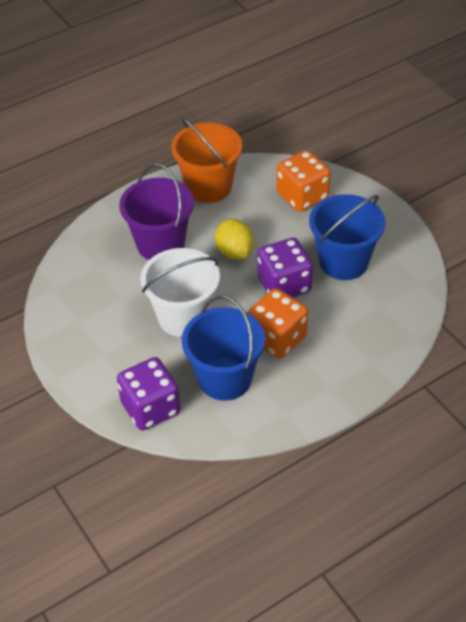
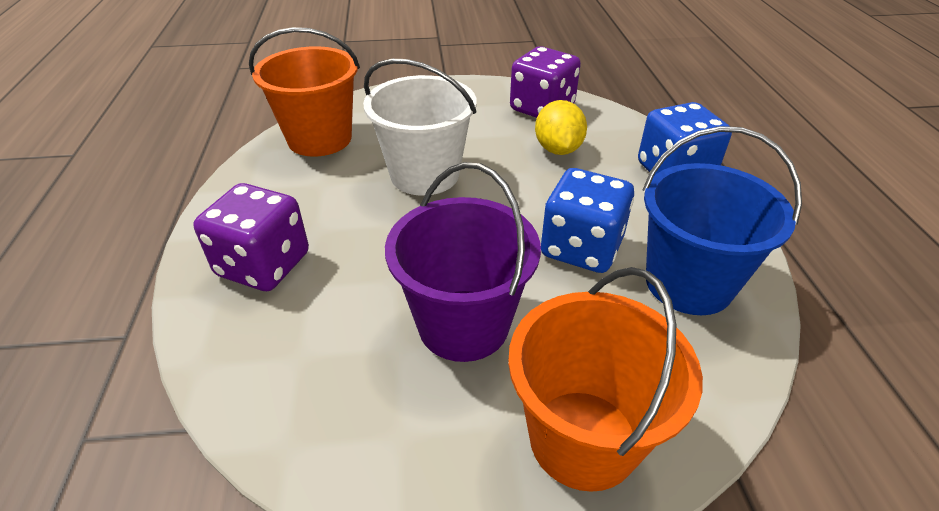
blue bucket: [182,296,265,401] [309,194,386,280] = 2 -> [642,126,802,315] = 1
blue dice: none = 0 -> [541,168,634,273] [638,102,732,175] = 2
orange bucket: [171,117,242,203] = 1 -> [249,27,360,157] [508,267,703,492] = 2
orange dice: [248,288,308,359] [276,150,331,212] = 2 -> none = 0

